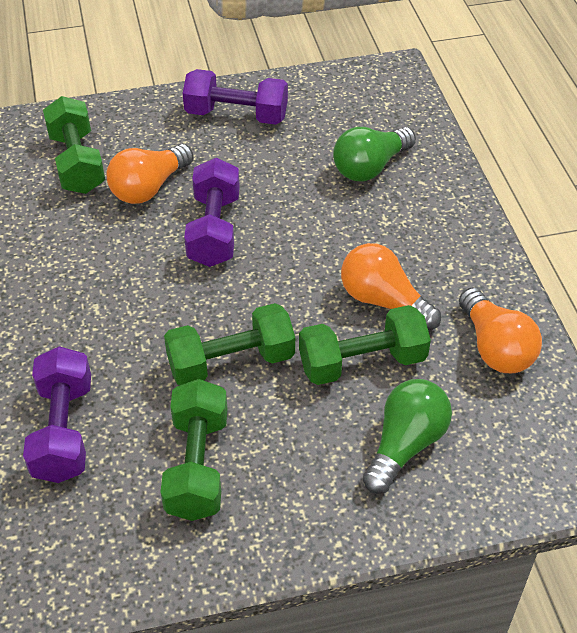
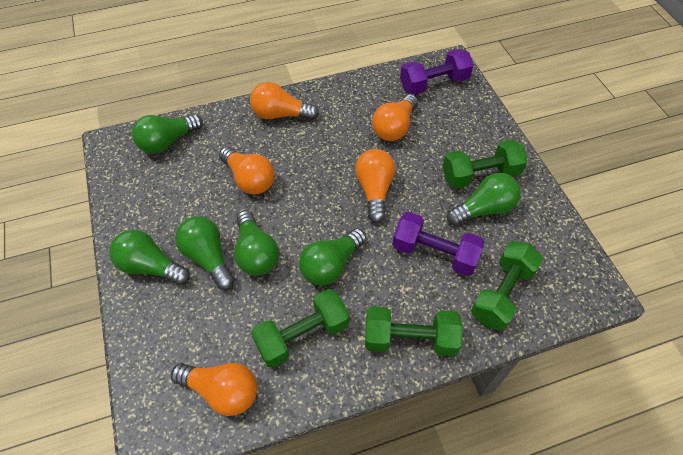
green light bulb: [333,127,416,181] [363,379,452,494] = 2 -> [109,229,190,285] [132,114,203,154] [175,216,235,290] [234,210,279,276] [299,228,366,286] [447,173,521,226] = 6
orange light bulb: [106,144,194,204] [341,243,441,330] [459,288,542,373] = 3 -> [171,363,257,416] [219,147,275,195] [250,82,319,120] [355,149,395,223] [372,94,418,141] = 5
purple dumbbell: [23,346,91,483] [183,69,288,125] [184,158,240,267] = 3 -> [392,212,485,276] [400,49,473,95] = 2

